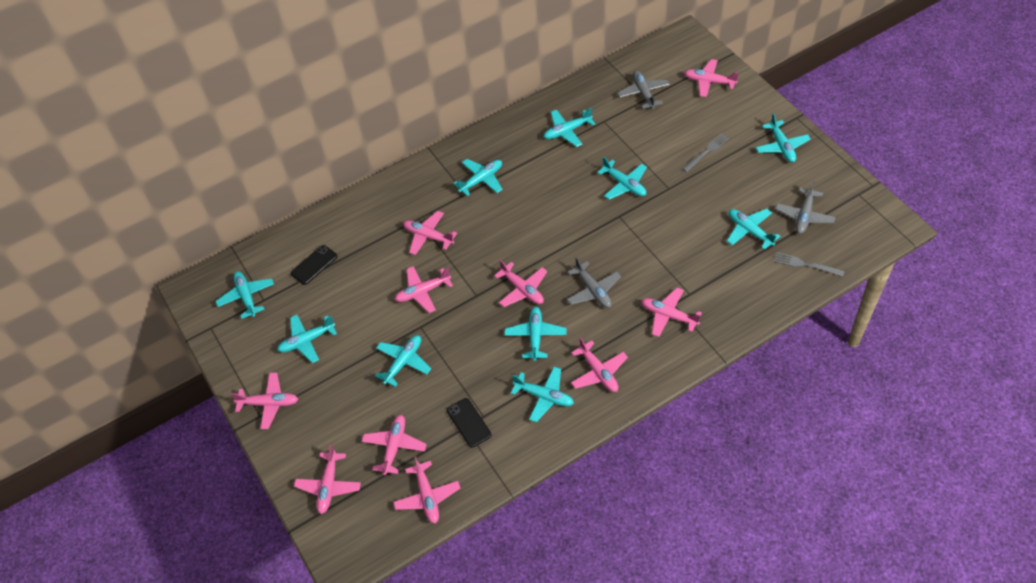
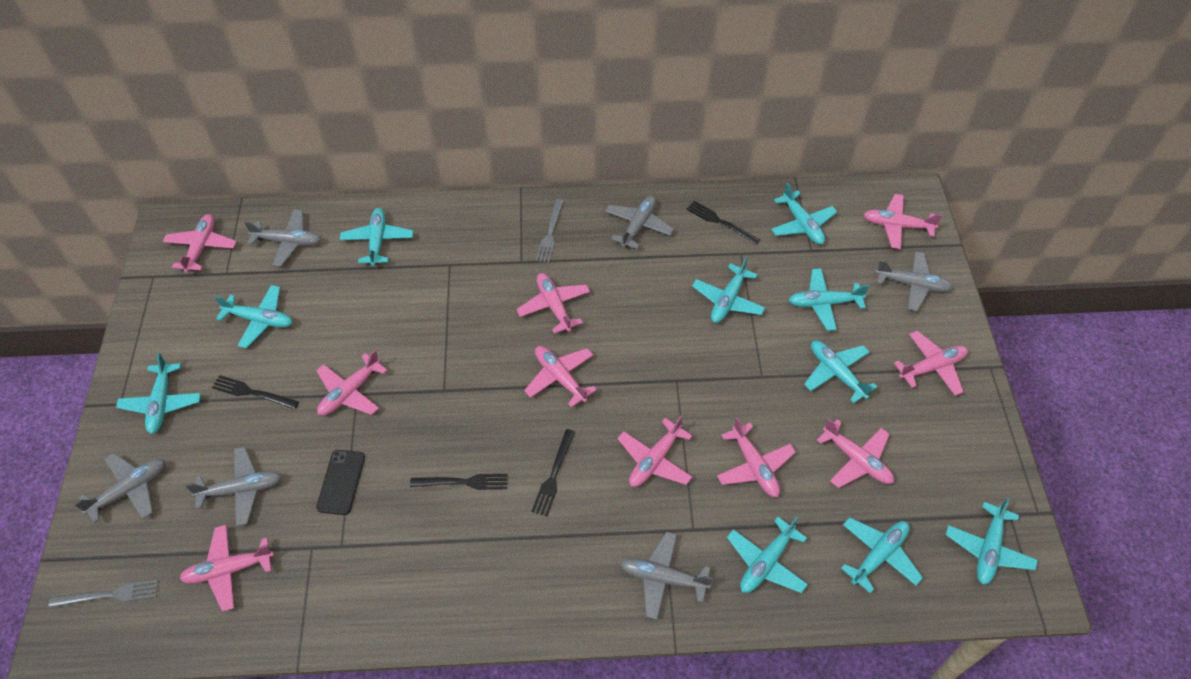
black fork: none = 0 -> [212,375,299,409] [410,474,508,490] [531,429,575,516] [686,201,760,245] = 4
black phone: [291,245,338,285] [447,398,492,448] = 2 -> [316,450,365,515] = 1
grey plane: [567,257,621,308] [618,71,670,109] [775,181,835,234] = 3 -> [74,453,165,523] [185,447,282,526] [244,209,321,266] [605,196,674,249] [620,532,713,620] [875,251,953,311] = 6

